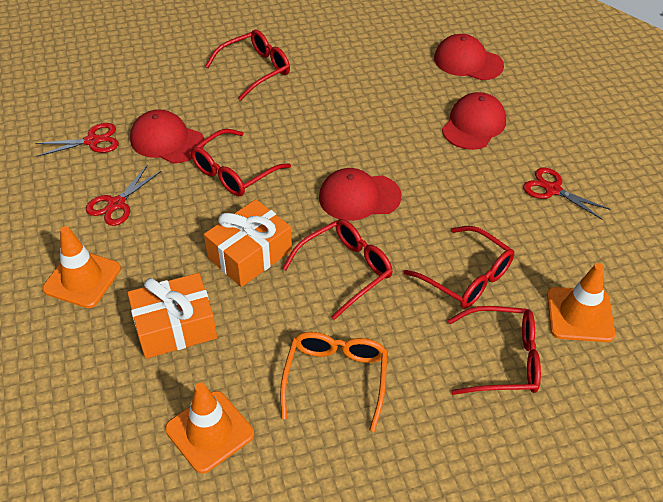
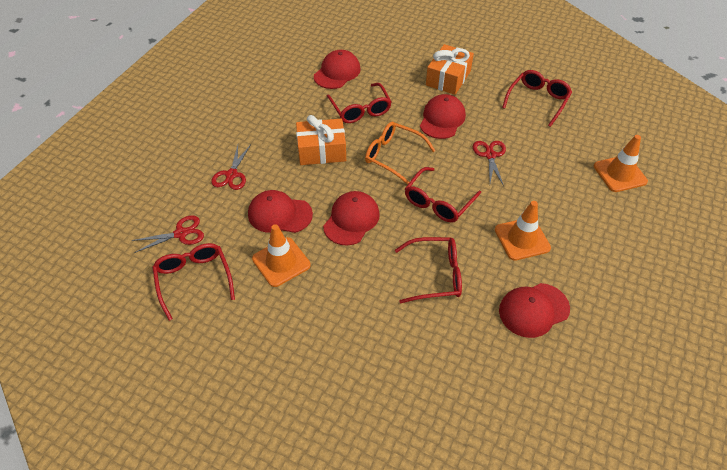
red cap: [130,110,204,163] [319,168,402,221] [434,34,504,80] [442,92,506,150] = 4 -> [248,190,313,233] [314,50,361,89] [323,191,380,245] [420,94,466,139] [499,283,570,338] = 5

